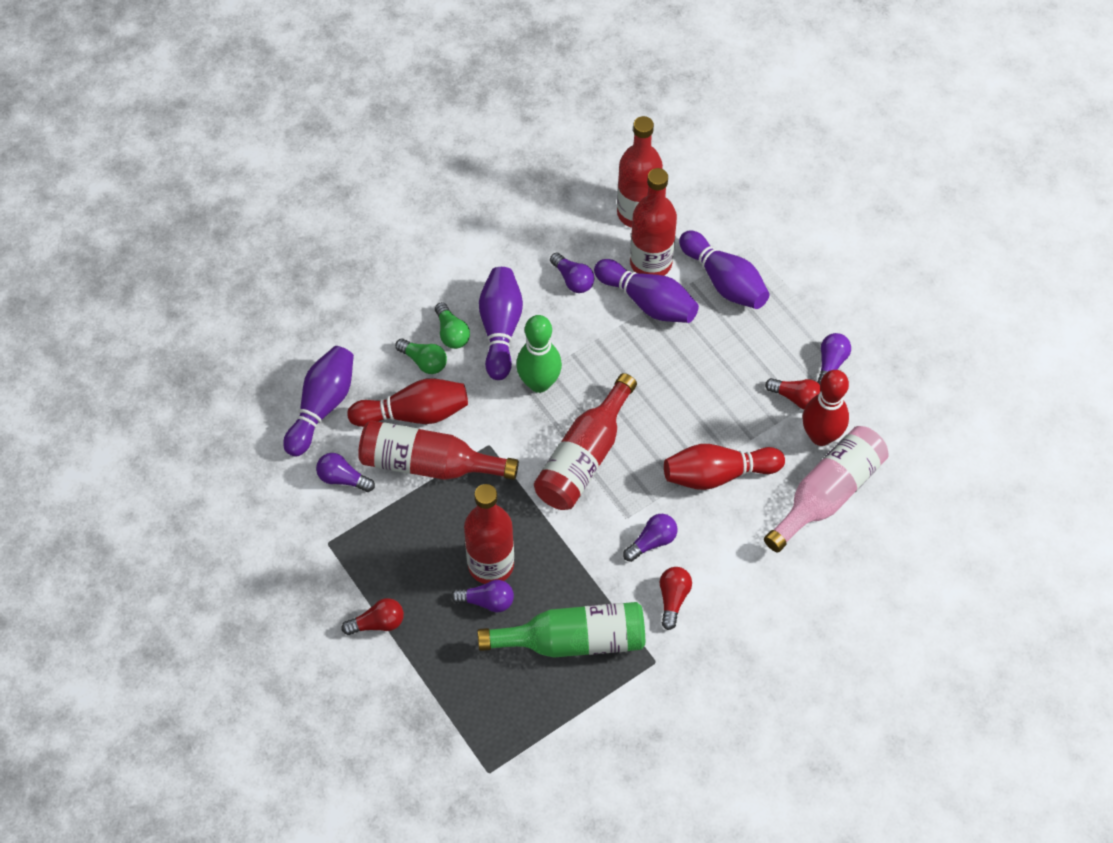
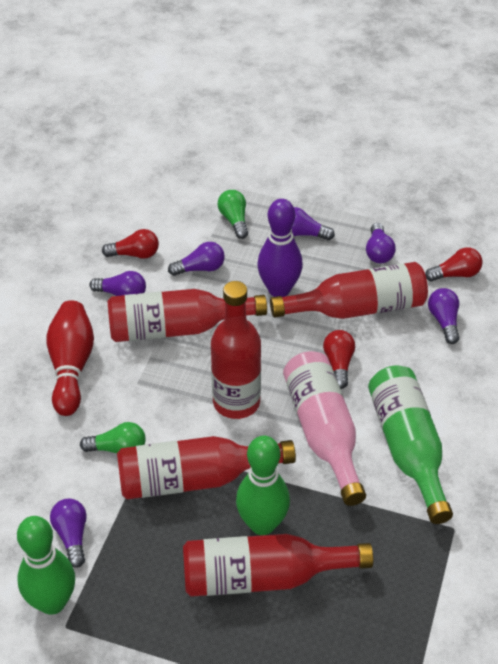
green bowling pin: [516,315,562,393] = 1 -> [17,516,75,615] [236,436,290,535] = 2
purple bowling pin: [283,346,354,457] [479,267,523,380] [594,259,699,323] [679,231,769,309] = 4 -> [257,199,303,297] = 1
purple light bulb: [316,453,375,492] [451,580,514,612] [550,252,594,293] [623,514,677,562] [817,333,851,384] = 5 -> [50,499,87,568] [90,271,146,296] [168,242,225,276] [291,207,335,240] [366,223,396,263] [428,288,459,344] = 6
red bowling pin: [347,379,468,427] [664,444,785,490] [802,370,849,446] = 3 -> [46,300,94,416] = 1

